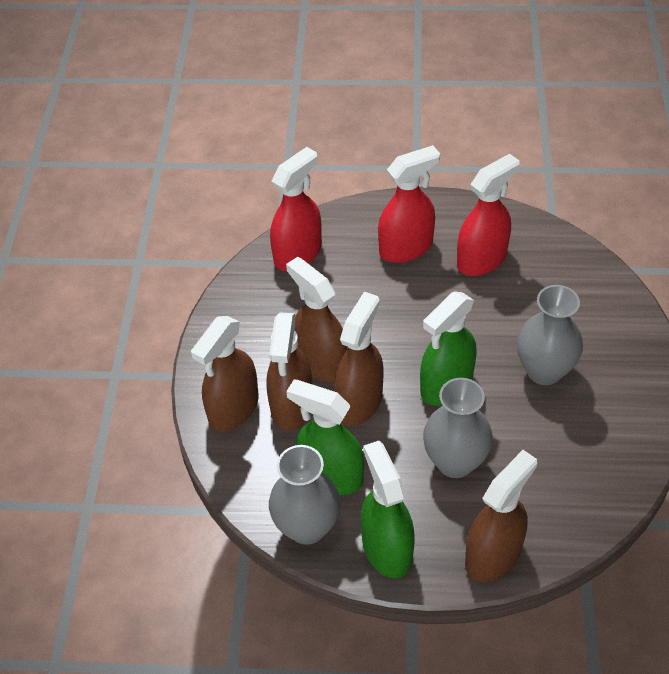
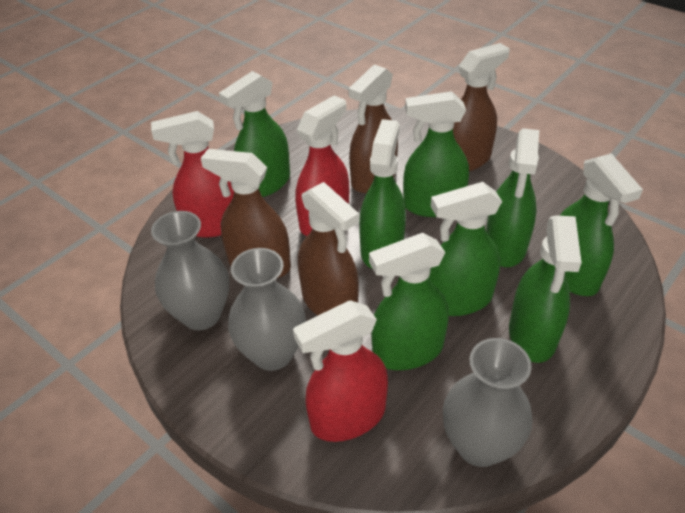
brown spray bottle: [191,316,259,432] [266,312,313,431] [286,257,348,383] [334,292,384,426] [465,450,537,582] = 5 -> [201,149,291,278] [298,182,359,316] [348,64,398,193] [453,43,510,171] = 4
green spray bottle: [286,379,364,495] [361,441,415,579] [420,291,477,406] = 3 -> [219,71,290,197] [359,119,406,269] [369,233,449,370] [403,91,469,217] [429,182,502,316] [486,128,539,267] [509,215,582,363] [559,153,643,296] = 8

